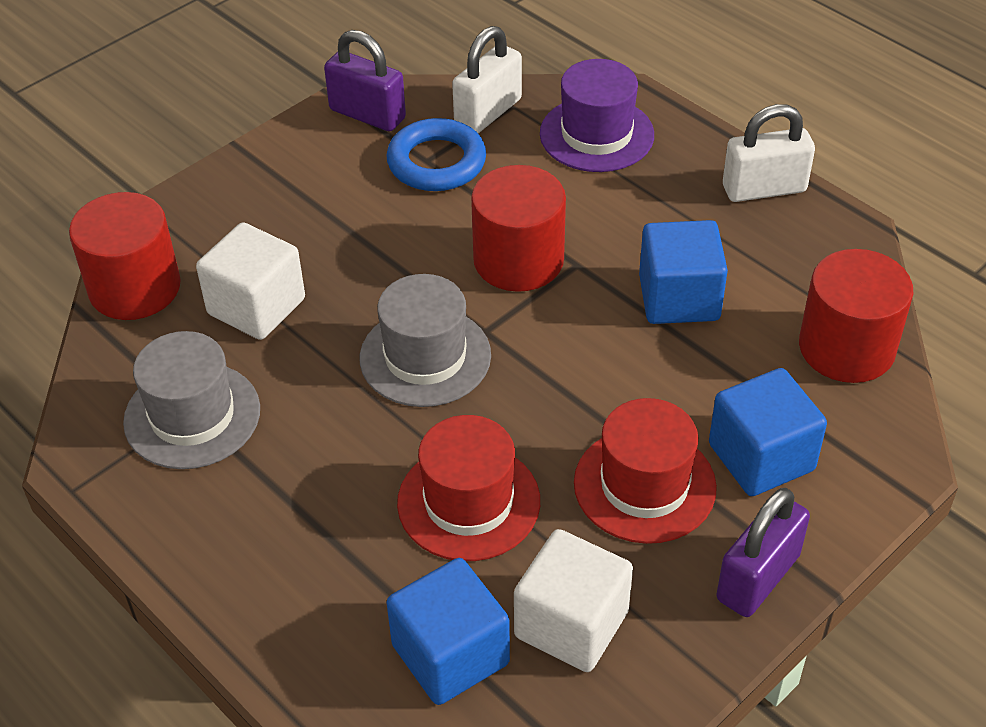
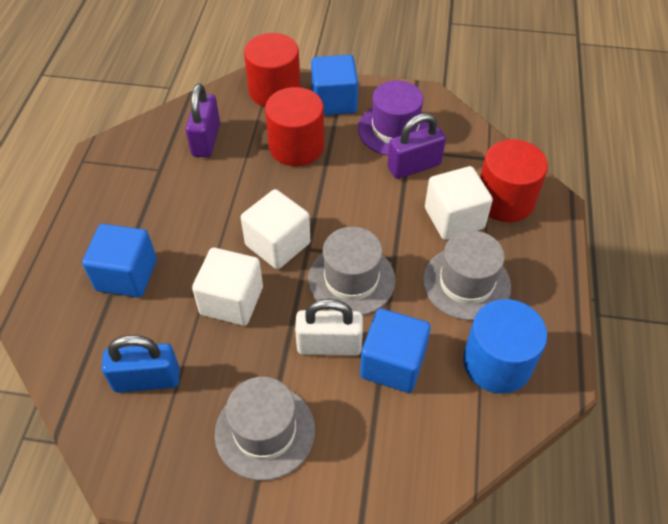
blue cylinder: none = 0 -> [463,299,547,394] = 1
blue padlock: none = 0 -> [102,335,180,393] = 1
blue ring: [386,118,486,191] = 1 -> none = 0
grey hat: [123,331,260,469] [360,274,491,407] = 2 -> [215,377,315,481] [308,227,395,315] [423,230,511,320] = 3
red hat: [397,415,540,561] [574,398,717,544] = 2 -> none = 0
white cube: [196,222,305,340] [514,529,633,672] = 2 -> [192,248,263,326] [241,189,310,269] [425,166,493,240] = 3
white padlock: [452,26,522,133] [723,104,815,202] = 2 -> [295,299,363,356] = 1

